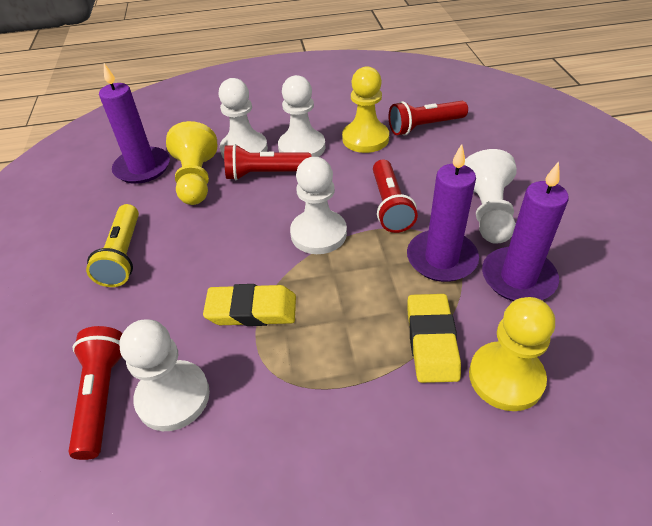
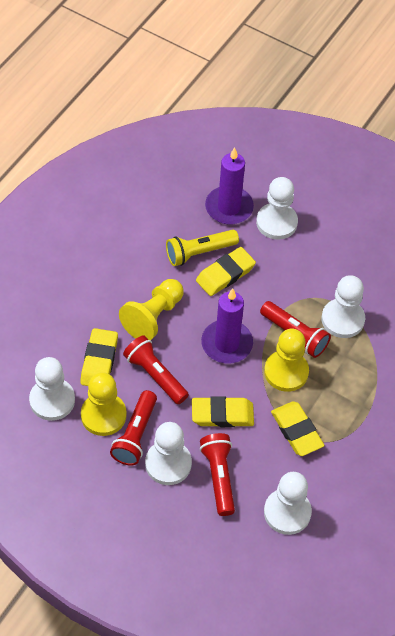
purple candle: [99,63,170,184] [407,144,479,282] [482,162,569,301] = 3 -> [201,288,253,363] [205,147,254,225] = 2
yellow eraser: [203,284,296,326] [407,294,461,383] = 2 -> [80,328,118,386] [192,396,254,427] [196,247,256,296] [271,401,324,456] = 4

